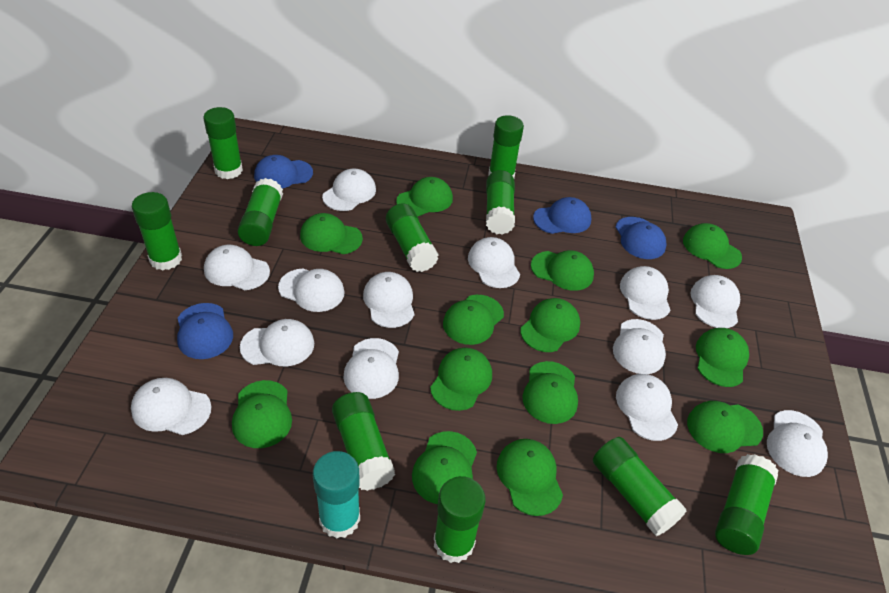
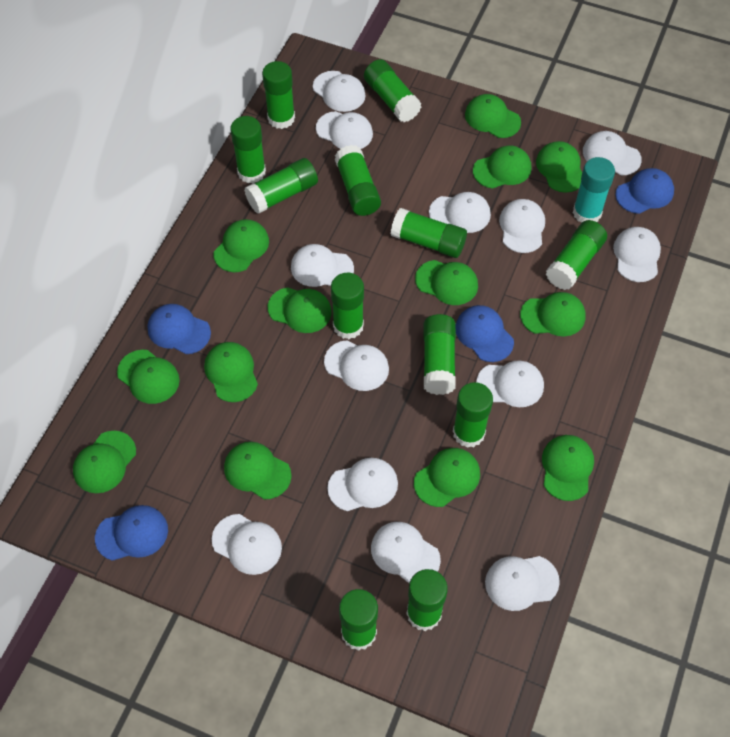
green glue stick: [132,192,182,271] [203,107,243,179] [238,178,283,246] [332,392,395,491] [386,203,439,272] [434,476,485,563] [486,170,515,235] [488,115,524,178] [593,437,687,536] [715,454,779,555] = 10 -> [230,116,266,183] [244,158,318,214] [262,61,295,129] [331,273,364,339] [335,145,381,216] [339,589,378,651] [364,59,422,122] [391,208,467,258] [407,569,448,631] [423,314,456,395] [453,382,493,448] [546,220,607,290] = 12

